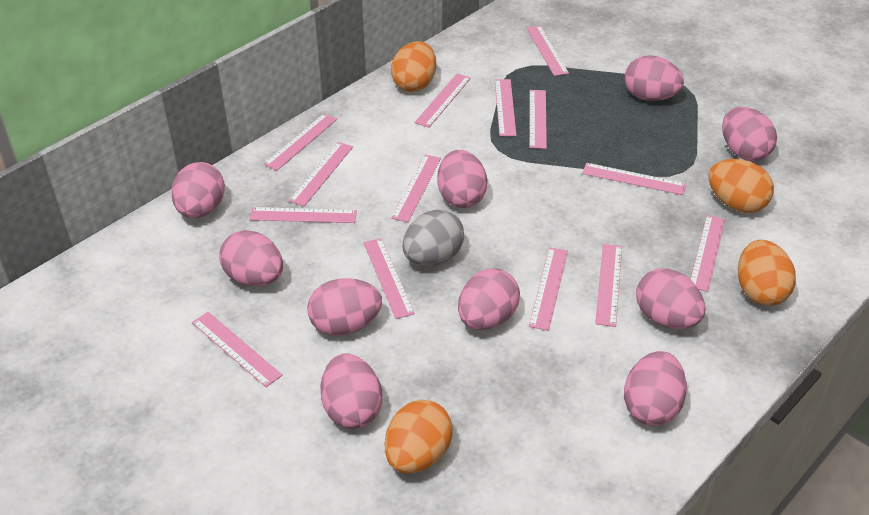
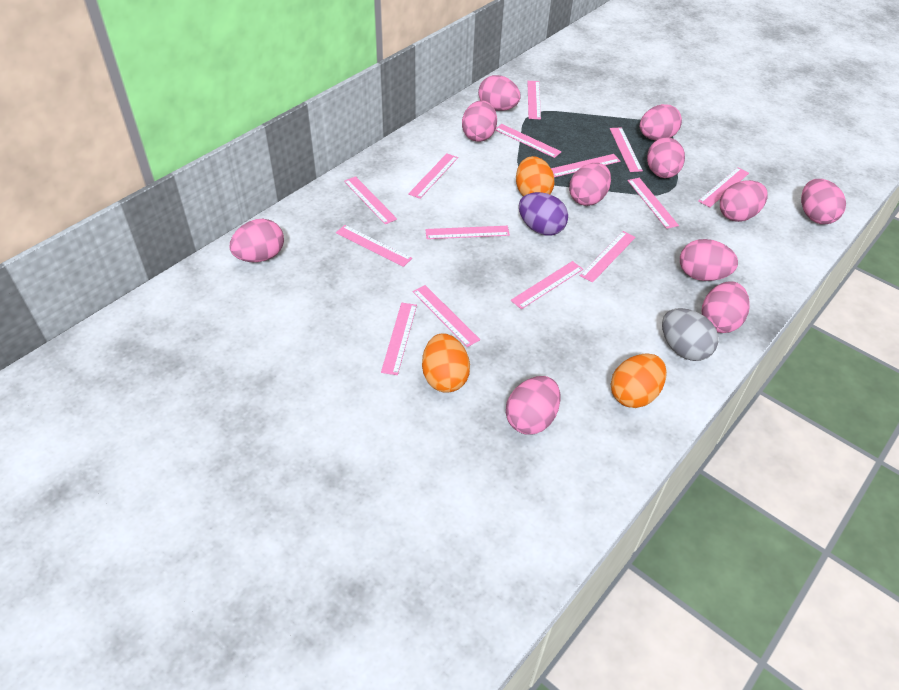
orange egg: [385,400,453,474] [391,41,436,92] [708,159,774,213] [738,240,796,306] = 4 -> [422,333,470,393] [516,156,555,197] [611,354,667,408] = 3
pink egg: [171,162,225,218] [219,230,283,286] [307,278,382,336] [320,353,382,429] [437,150,487,208] [458,268,520,330] [624,55,684,101] [624,351,687,426] [636,268,706,329] [722,107,777,161] = 10 -> [229,219,284,262] [462,100,497,142] [478,75,520,111] [506,376,560,435] [569,163,611,206] [640,104,682,140] [647,137,685,178] [680,239,738,281] [702,281,750,333] [720,180,768,222] [801,179,846,224] = 11
purple egg: none = 0 -> [519,192,568,236] = 1

